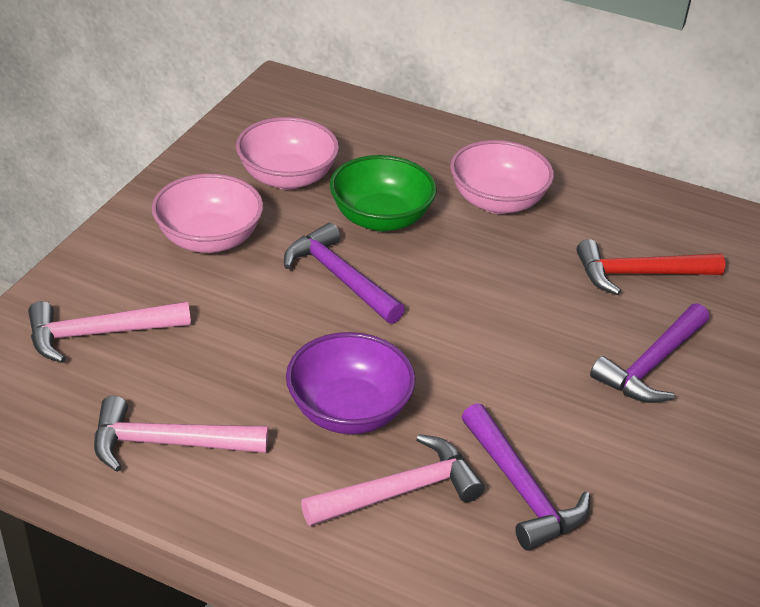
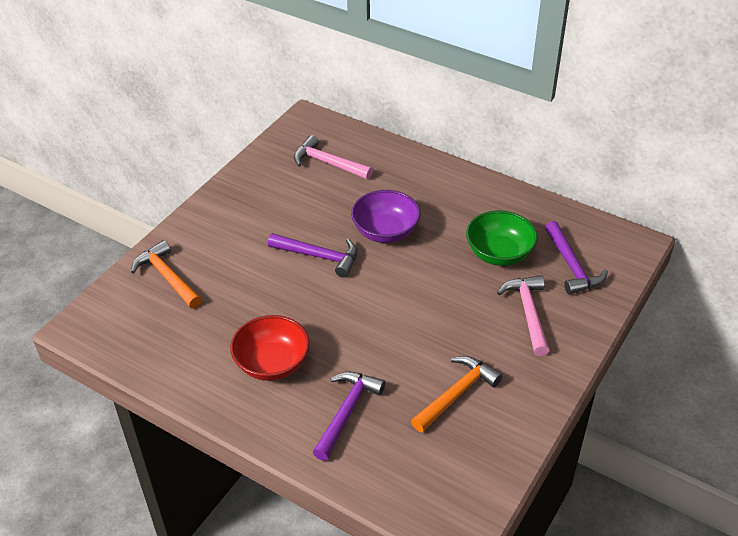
orange hammer: none = 0 -> [131,240,202,309] [411,356,502,432] = 2
pink bowl: [151,173,264,253] [236,117,339,190] [450,140,554,214] = 3 -> none = 0
pink hammer: [28,301,191,363] [94,396,268,472] [301,434,485,526] = 3 -> [294,135,373,180] [497,275,550,356] = 2
red bowl: none = 0 -> [230,315,310,381] = 1
red hammer: [576,239,725,295] = 1 -> none = 0

